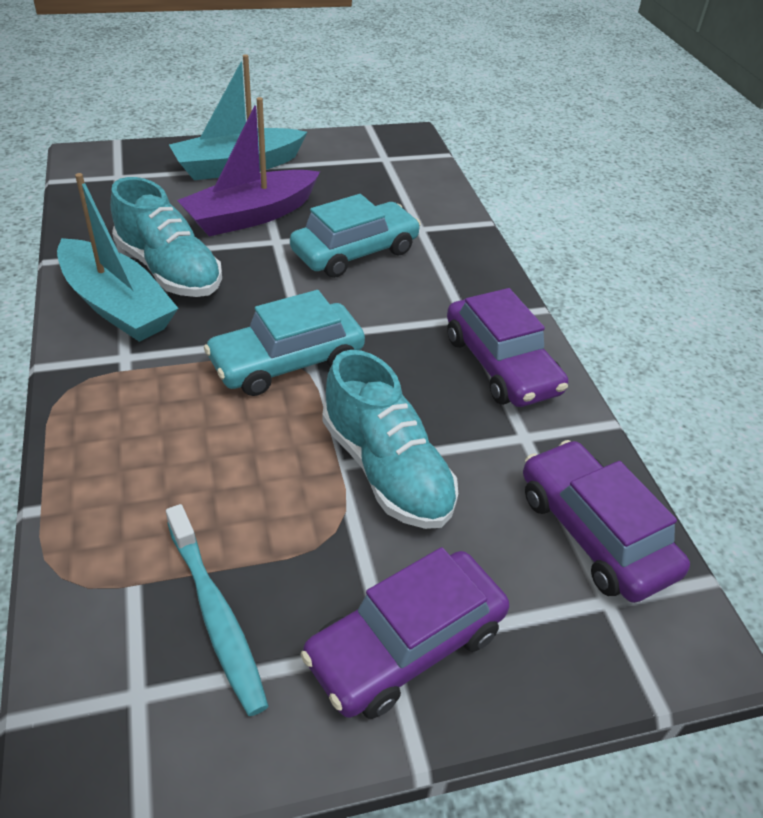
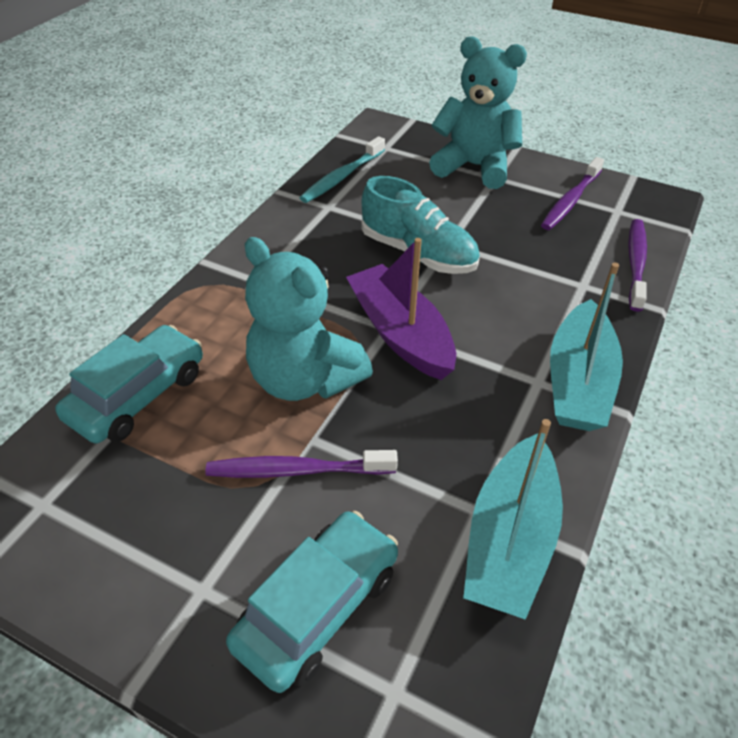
purple car: [301,547,509,719] [447,288,568,407] [523,440,690,603] = 3 -> none = 0
purple toothbrush: none = 0 -> [205,450,398,478] [541,157,604,230] [628,219,647,312] = 3
turquoise shoe: [110,177,222,297] [322,350,458,529] = 2 -> [361,176,480,274] = 1
turquoise teddy bear: none = 0 -> [245,237,373,401] [429,36,527,189] = 2

